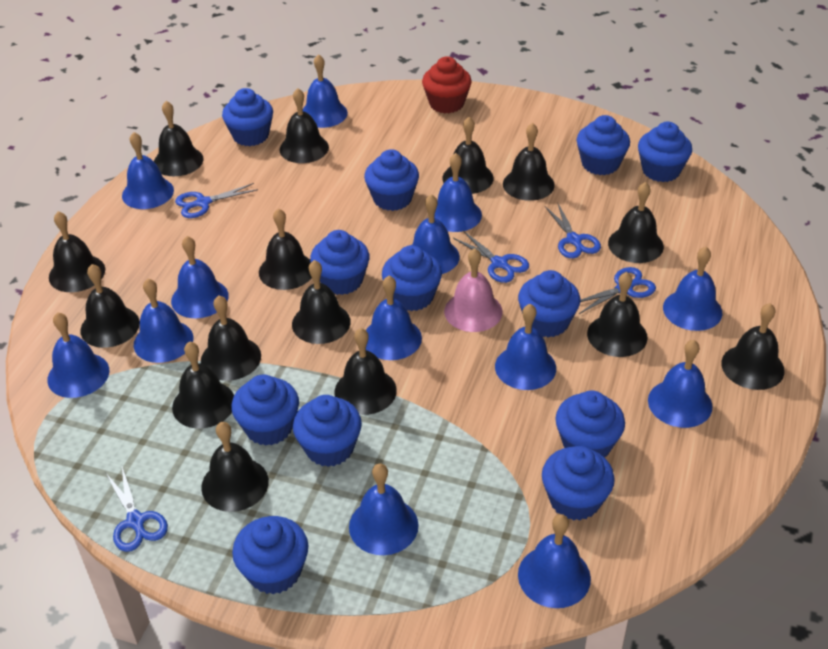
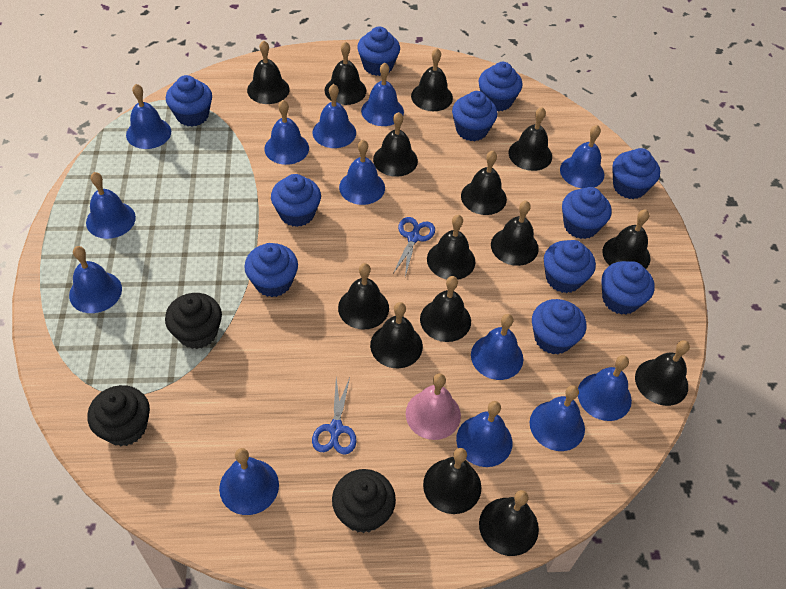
black cupcake: none = 0 -> [87,385,150,446] [165,293,222,349] [332,469,396,533] = 3
blue cupcake: [222,88,273,146] [231,374,299,446] [232,516,309,594] [293,395,362,467] [310,230,370,295] [364,149,419,211] [382,245,442,311] [518,270,580,338] [542,446,615,520] [555,391,625,457] [576,115,630,175] [638,122,692,182] = 12 -> [166,75,212,127] [244,243,298,297] [271,174,321,227] [357,26,400,76] [452,91,497,141] [479,62,523,111] [532,299,586,354] [544,240,596,293] [562,187,612,239] [602,261,655,315] [612,148,660,199] = 11
blue scissors: [105,467,168,552] [175,183,258,218] [453,231,529,283] [545,204,601,258] [579,267,656,314] = 5 -> [312,378,357,455] [393,217,435,277] = 2
red cupcake: [422,57,472,113] = 1 -> none = 0

